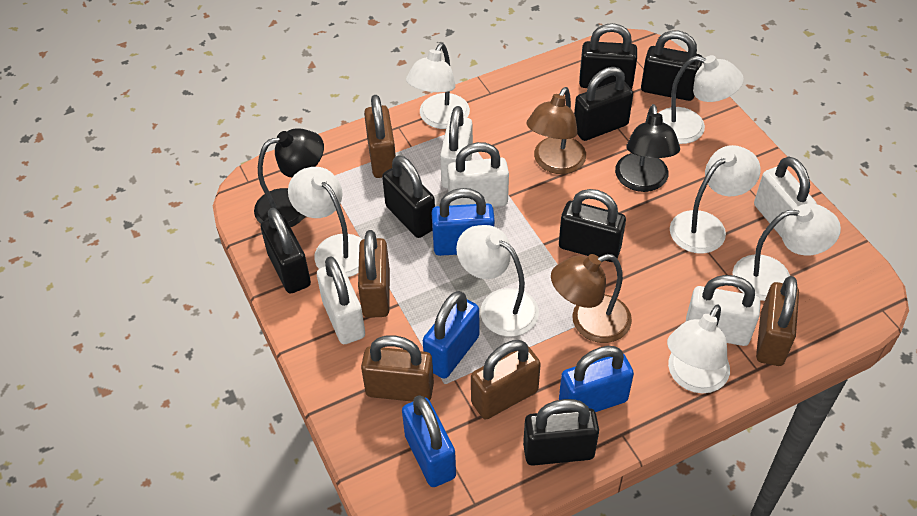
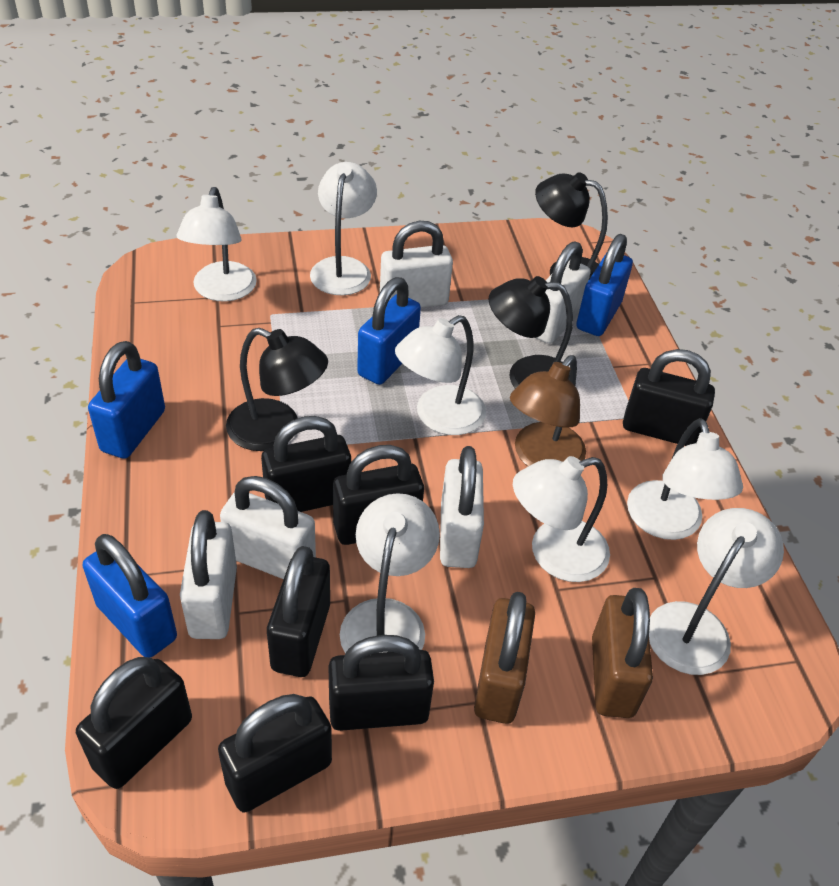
black lamp: [254,128,324,227] [615,104,680,192] = 2 -> [226,328,328,451] [488,276,576,389] [535,172,608,279] = 3
brown lamp: [527,87,586,174] [551,254,632,343] = 2 -> [510,355,586,466] = 1
brown padlock: [358,230,390,318] [361,335,434,402] [364,95,396,178] [471,340,541,419] [756,276,799,366] = 5 -> [474,592,535,724] [592,588,653,718] = 2

